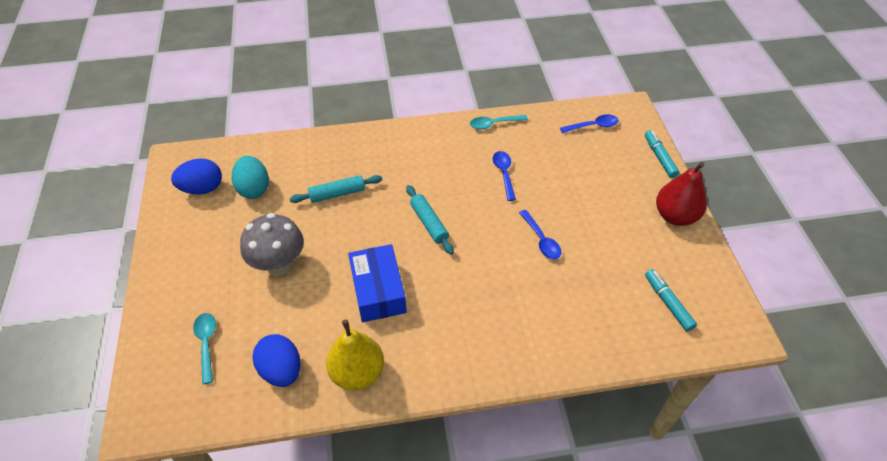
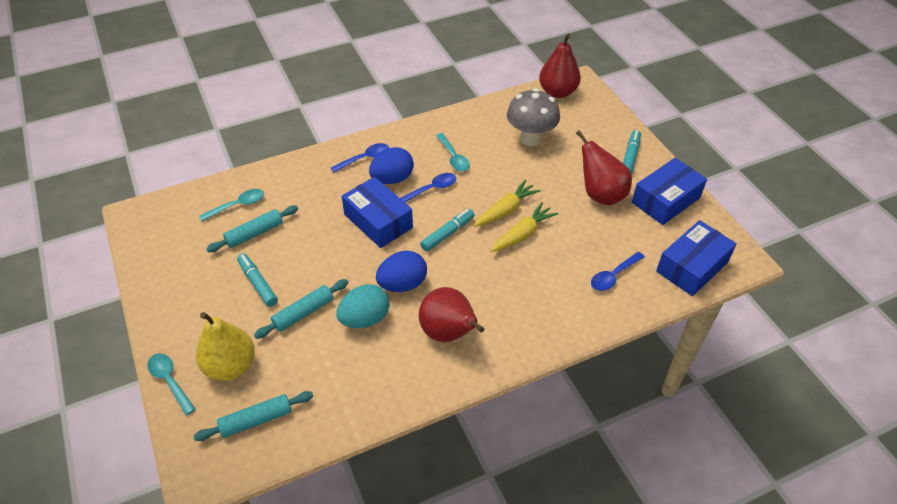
blue box: [348,244,407,322] = 1 -> [342,177,413,248] [632,158,707,225] [656,220,737,296] = 3
red pear: [656,162,707,226] = 1 -> [419,287,484,342] [539,33,581,98] [576,130,632,206] = 3
turquoise marker: [645,130,680,178] [645,269,697,331] = 2 -> [237,253,278,307] [420,209,475,252] [623,130,641,174] = 3
turquoise rolling pin: [290,175,382,203] [406,185,454,255] = 2 -> [194,391,313,441] [206,206,298,252] [254,279,348,339] = 3
turquoise spoon: [193,313,216,384] [470,115,528,130] = 2 -> [147,353,196,415] [199,189,264,221] [436,133,470,172] = 3
yellow carrot: none = 0 -> [474,179,541,227] [490,202,558,252] = 2

